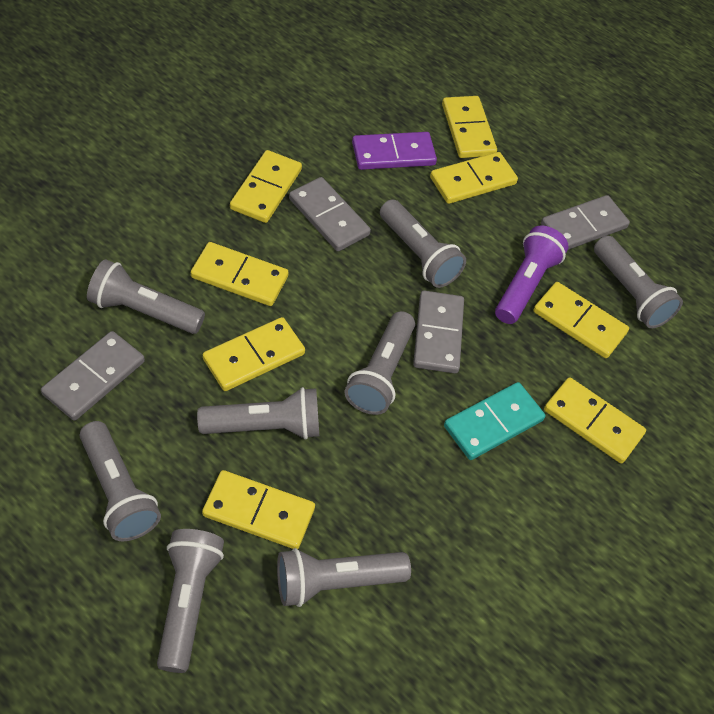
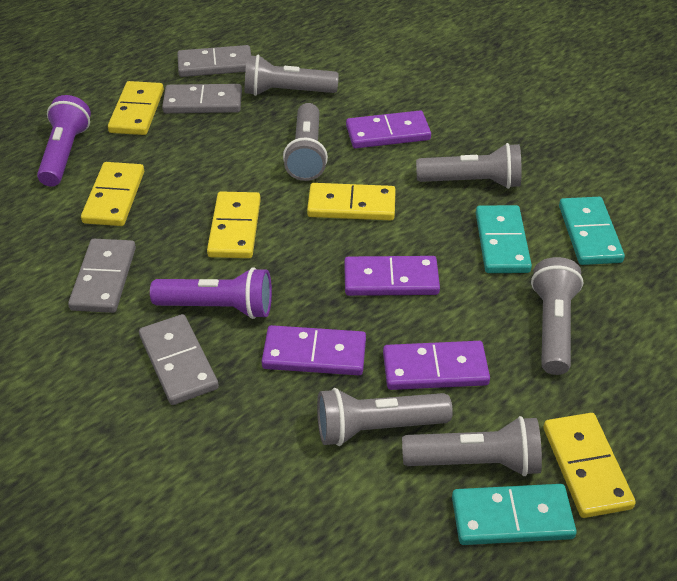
grey flashlight: [80,421,161,541] [87,259,205,334] [157,529,224,673] [197,387,319,440] [277,548,411,607] [345,311,415,415] [380,199,466,288] [594,236,683,329] = 8 -> [245,55,339,96] [283,103,328,181] [317,388,453,446] [402,416,542,476] [416,143,522,189] [531,257,583,375] = 6
purple domino: [352,132,437,170] = 1 -> [262,325,366,375] [344,256,440,296] [346,110,431,148] [383,341,490,390] = 4
purple flashlight: [495,225,569,324] = 1 -> [37,95,91,187] [150,267,272,319] = 2
turquoise domino: [444,382,545,460] = 1 -> [452,484,577,545] [476,205,532,273] [559,197,625,265] = 3
yellow domino: [191,242,288,306] [202,470,315,549] [203,317,305,391] [230,150,302,223] [430,152,518,204] [442,96,497,158] [533,282,629,358] [544,377,646,464] = 8 -> [81,162,144,226] [108,81,164,135] [207,191,261,258] [307,183,396,220] [543,413,636,518] = 5

